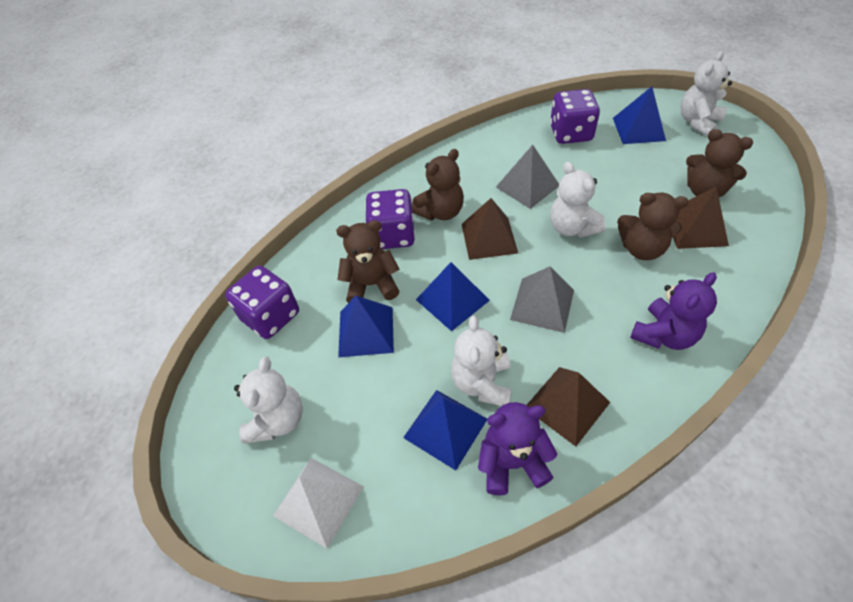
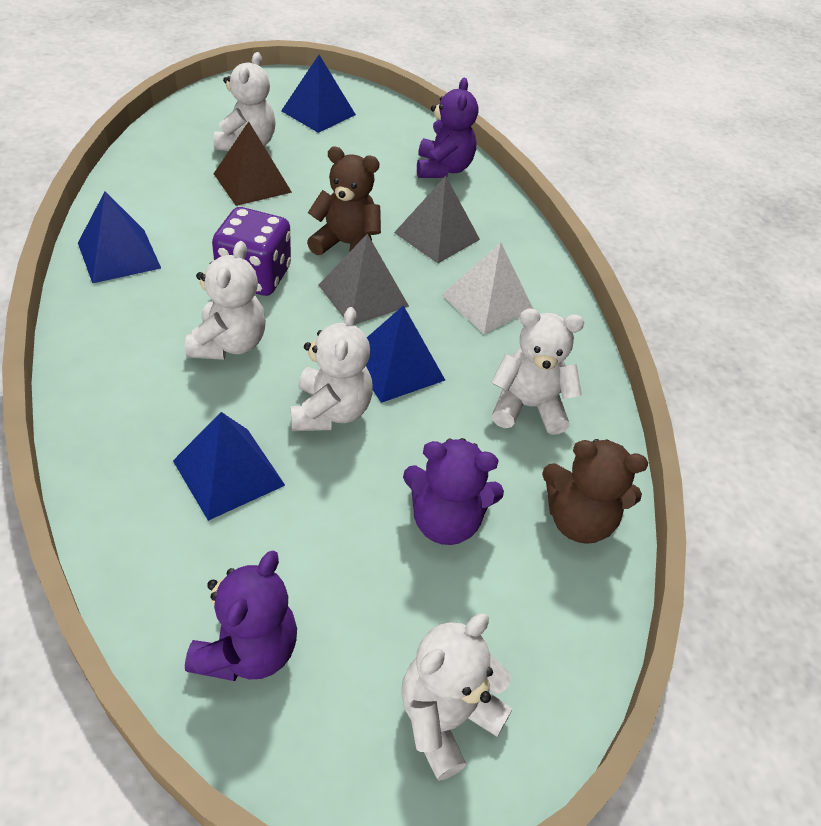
brown pyramid: [462,198,518,260] [527,367,610,447] [672,187,729,249] = 3 -> [213,121,292,206] = 1
brown teddy bear: [336,220,399,303] [412,149,464,221] [617,193,688,260] [686,129,753,197] = 4 -> [307,147,381,255] [542,439,648,544] = 2
purple dice: [225,266,299,339] [365,189,415,249] [550,89,600,144] = 3 -> [212,207,291,296] = 1
purple teddy bear: [478,402,557,495] [630,272,717,350] = 2 -> [185,551,297,681] [403,438,504,545] [417,78,478,178] = 3
white teddy bear: [234,357,303,443] [451,316,512,406] [550,162,606,238] [680,51,732,136] = 4 -> [185,241,266,360] [213,52,276,151] [291,307,373,431] [401,614,513,781] [491,309,584,435] = 5

